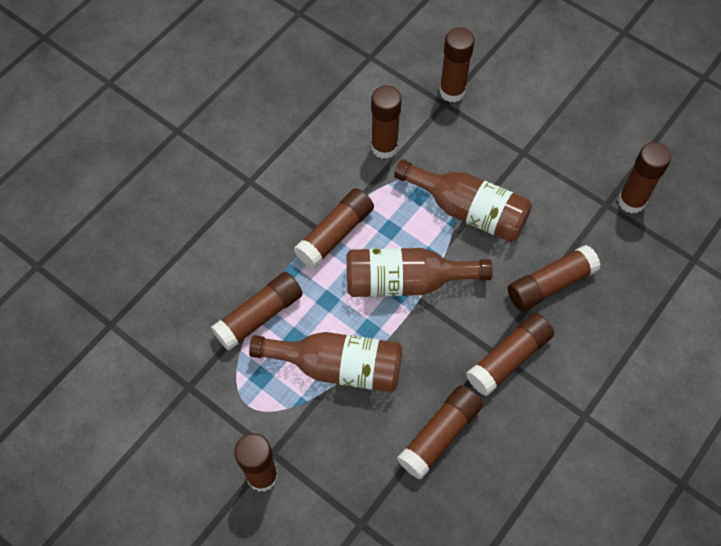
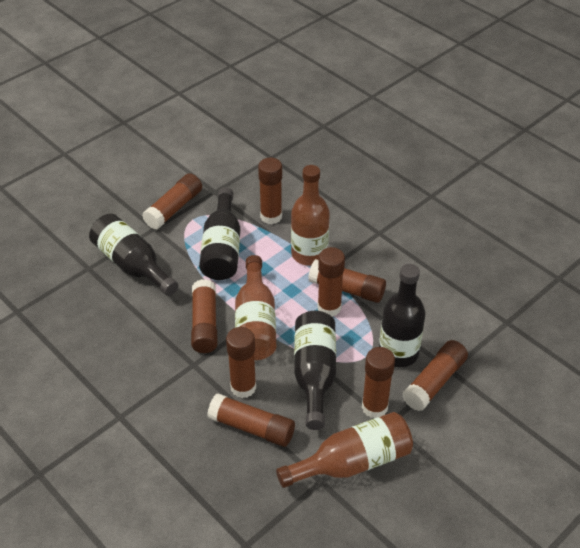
black bottle: none = 0 -> [89,214,178,296] [199,187,240,280] [294,311,336,430] [379,264,425,367] = 4

